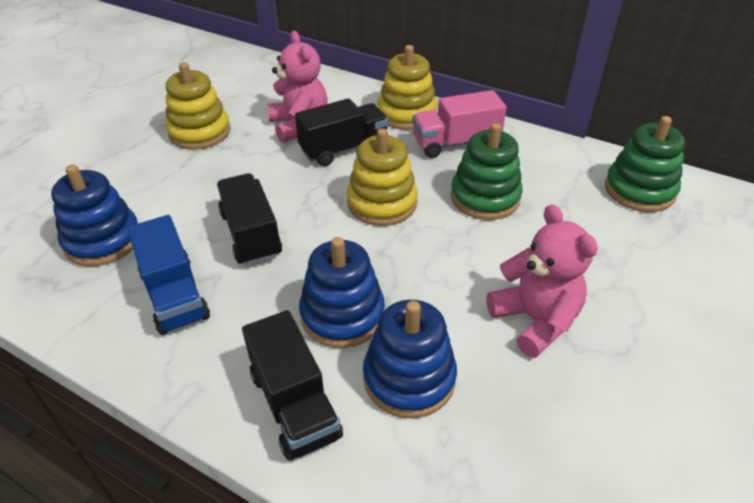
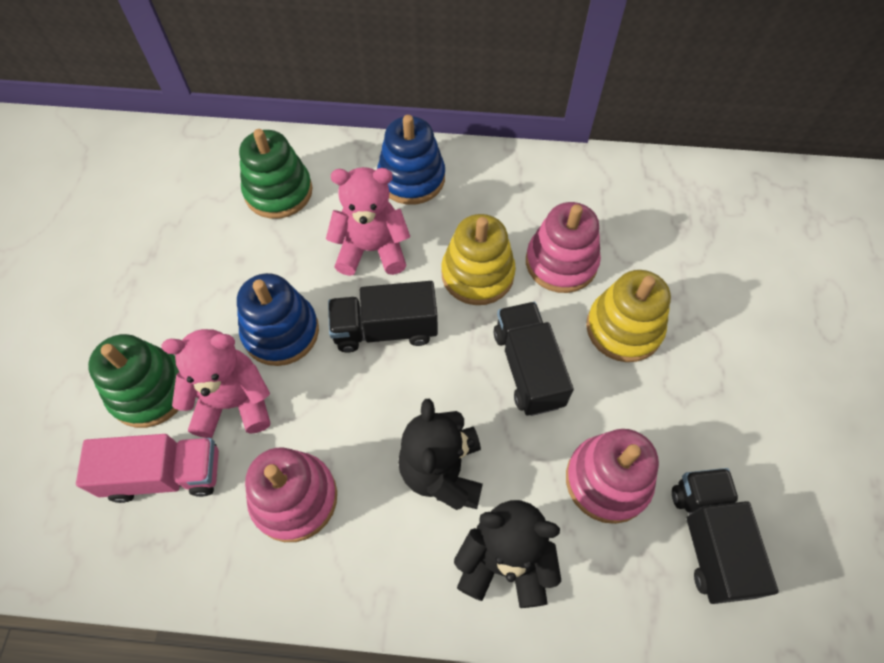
black teddy bear: none = 0 -> [398,399,483,510] [454,500,561,608] = 2
blue stacking toy: [51,165,138,266] [299,237,385,348] [363,300,457,418] = 3 -> [237,273,319,366] [377,115,445,205] = 2
blue truck: [127,215,210,335] = 1 -> none = 0
pink stacking toy: none = 0 -> [245,448,337,542] [526,202,601,293] [566,429,659,524] = 3
yellow stacking toy: [166,62,230,150] [347,128,418,226] [378,45,437,130] = 3 -> [441,214,516,305] [586,270,671,362] = 2

